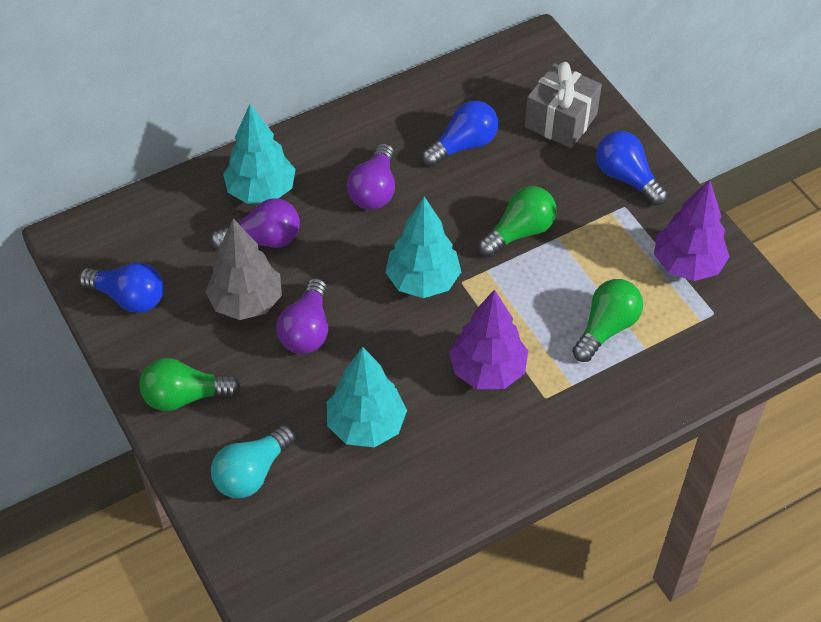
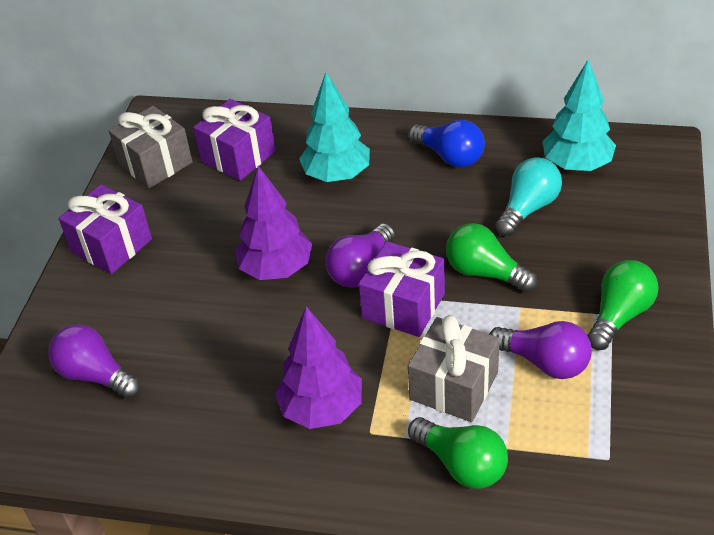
blue light bulb: [79,262,164,313] [422,101,498,167] [596,131,668,206] = 3 -> [408,120,485,168] = 1
grey gift: [524,62,602,148] = 1 -> [109,106,193,188] [408,315,500,422] = 2
grey tree: [205,218,282,320] = 1 -> none = 0
purple gift: none = 0 -> [59,184,152,274] [193,99,276,181] [359,241,445,337] = 3
turquoise tree: [223,104,296,204] [327,347,407,447] [385,197,461,298] = 3 -> [299,73,370,182] [542,59,616,171] = 2

